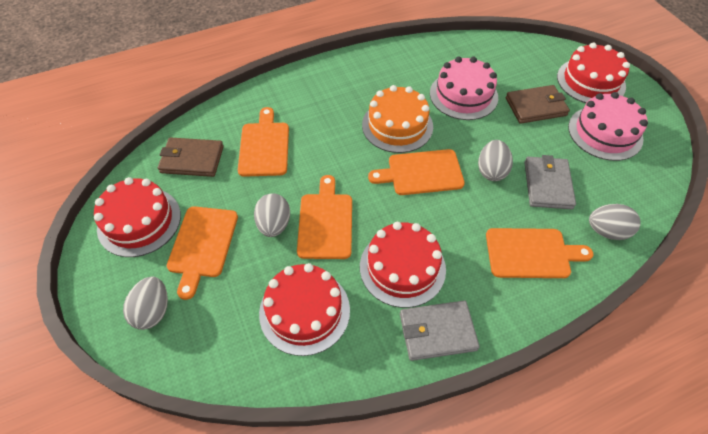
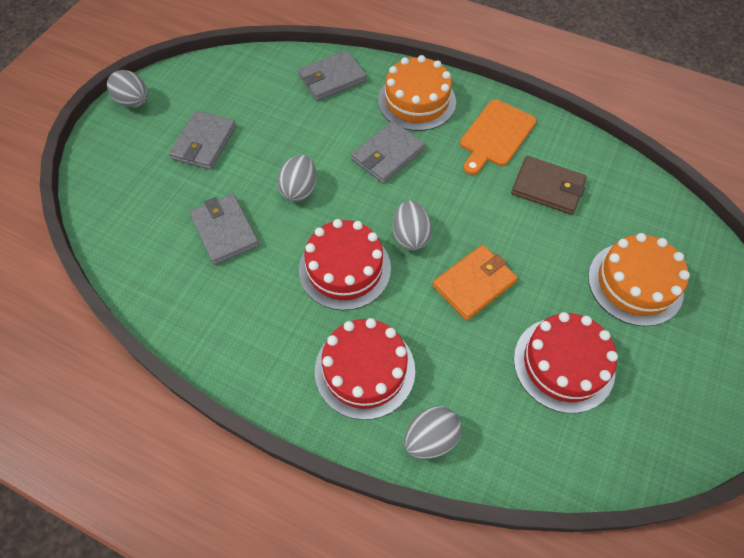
brown wallet: [158,137,224,177] [506,85,570,124] = 2 -> [511,156,587,215] = 1
grey wallet: [400,301,480,361] [524,155,576,209] = 2 -> [169,110,236,170] [189,193,259,265] [298,50,367,101] [351,121,425,184] = 4
orange cake: [362,85,433,153] = 1 -> [378,55,456,131] [588,233,690,327] = 2
orange cutting board: [167,206,238,300] [238,107,289,177] [297,175,352,259] [368,149,465,195] [486,228,593,278] = 5 -> [460,99,536,175] = 1
orange wallet: none = 0 -> [432,245,518,321] = 1
pink cake: [430,57,498,120] [568,92,648,161] = 2 -> none = 0
red cake: [94,177,181,257] [259,263,350,356] [360,222,446,308] [557,43,630,103] = 4 -> [299,219,391,311] [315,318,415,420] [514,312,618,413] = 3

